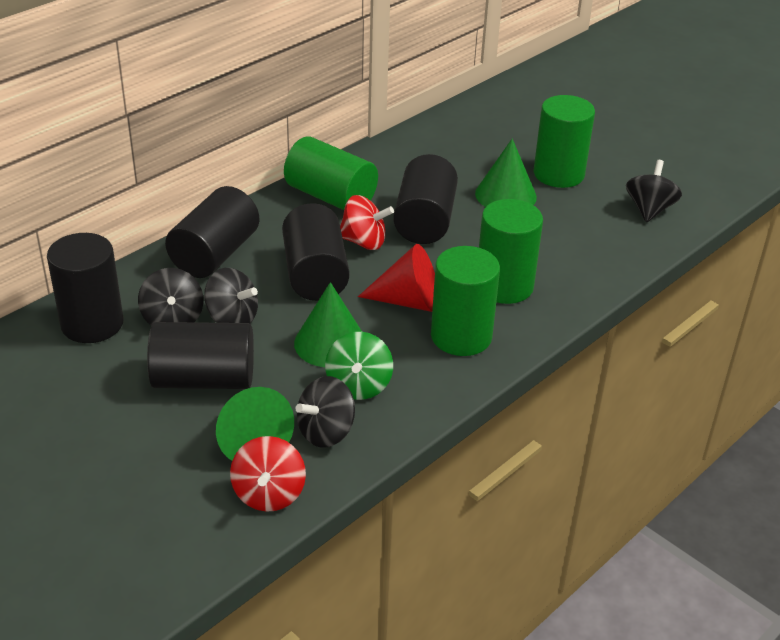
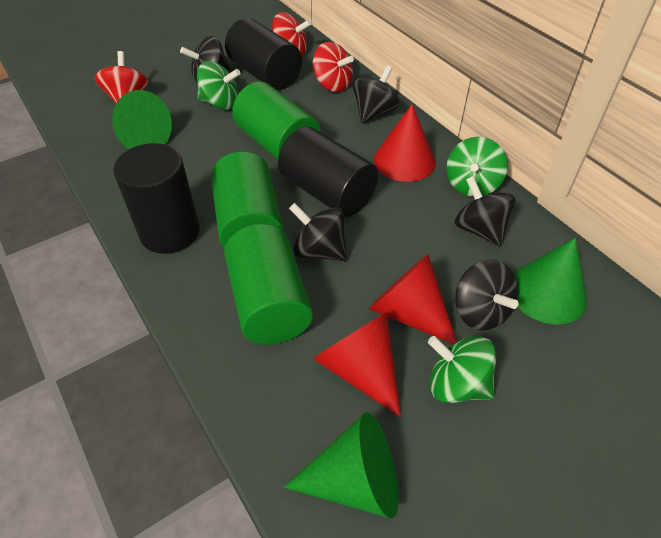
black cylinder: [47,233,124,343] [147,322,254,389] [165,186,260,278] [282,203,350,301] [393,154,458,244] = 5 -> [114,143,200,254] [225,18,302,90] [278,127,379,217] = 3
black spinning top: [138,268,203,326] [204,268,258,324] [295,376,355,448] [626,160,682,222] = 4 -> [180,36,231,82] [289,203,347,261] [353,66,400,123] [454,176,516,247] [455,259,518,330] = 5
green cylinder: [284,136,378,210] [431,246,500,356] [479,199,543,304] [534,95,595,188] = 4 -> [211,152,283,249] [224,224,313,345] [232,82,321,160] = 3
green spinning top: [325,332,393,400] = 1 -> [197,61,241,110] [428,336,496,403] [446,137,508,197] = 3
red cone: [358,244,435,312] = 1 -> [313,312,401,417] [369,254,457,344] [374,104,436,182] = 3
red spinning top: [230,436,306,512] [340,195,394,250] = 2 -> [95,51,148,103] [272,12,311,56] [313,42,354,92] = 3

